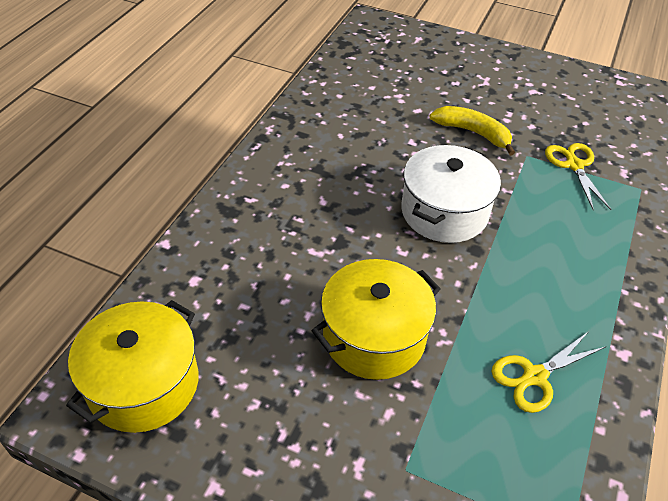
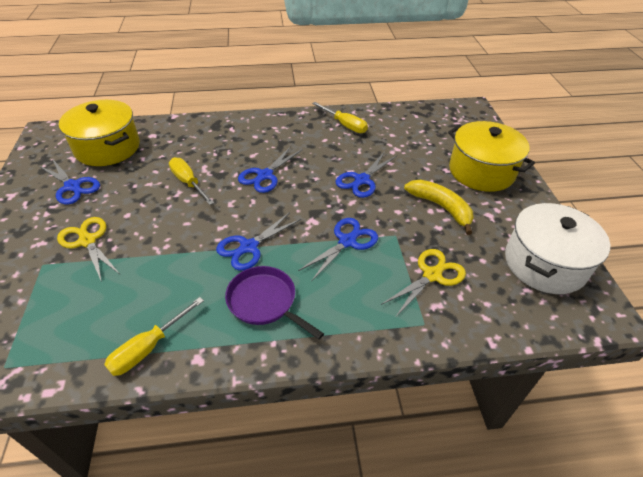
blue scissors: none = 0 -> [39,160,100,204] [216,212,301,271] [238,146,302,193] [298,218,378,282] [336,152,397,198] = 5
purple pan: none = 0 -> [225,266,324,340] = 1
yellow screwdriver: none = 0 -> [104,297,204,376] [169,157,214,205] [312,102,368,133] = 3

